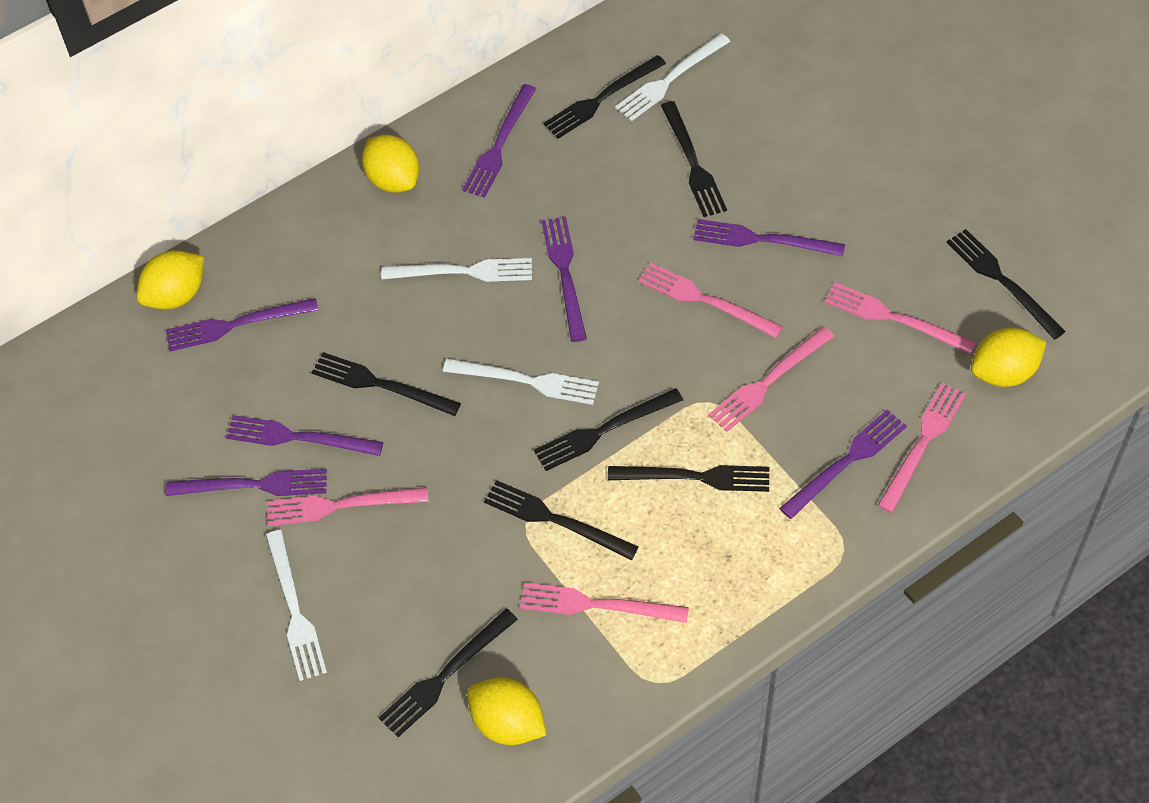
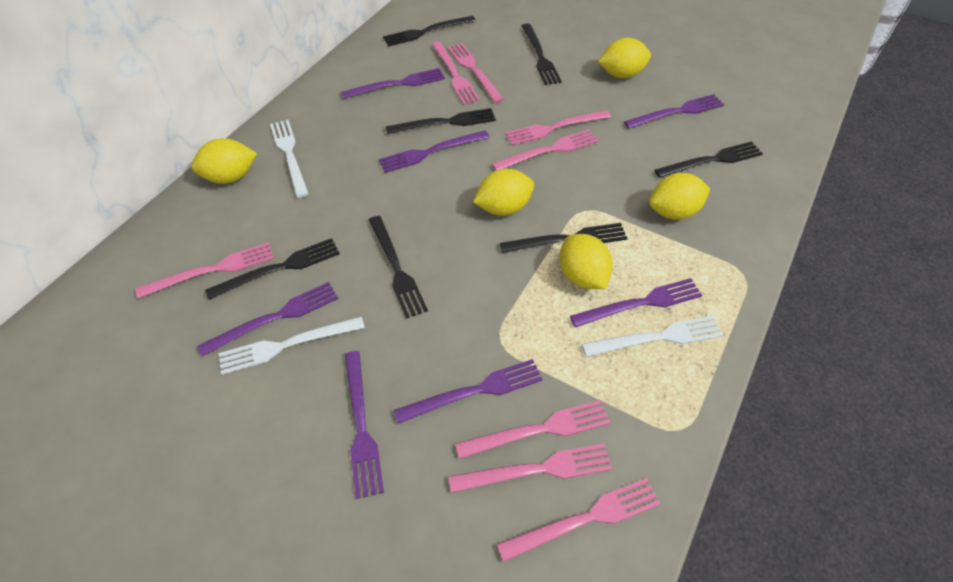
black fork: [311,352,461,416] [379,609,518,737] [484,480,639,560] [534,388,683,471] [543,55,666,139] [608,465,769,492] [661,101,727,217] [947,229,1066,340] = 8 -> [205,238,340,300] [369,216,428,319] [383,16,476,47] [385,108,496,134] [500,223,627,253] [522,23,562,85] [655,141,763,178] = 7
pink fork: [267,487,429,526] [520,583,689,623] [638,263,783,338] [709,326,834,432] [825,283,976,354] [877,383,966,513] = 6 -> [135,242,274,298] [432,42,480,105] [448,43,504,103] [448,443,612,493] [455,400,611,459] [492,129,599,171] [497,478,661,562] [505,110,611,145] = 8
white fork: [266,530,327,681] [381,258,532,282] [443,358,599,405] [615,33,730,121] = 4 -> [219,316,365,375] [270,120,309,198] [582,316,723,357] = 3
yellow lemon: [137,250,204,310] [362,135,419,193] [467,677,546,745] [971,328,1046,387] = 4 -> [191,138,257,184] [473,169,534,216] [559,234,613,289] [598,38,651,78] [649,173,710,220] = 5

